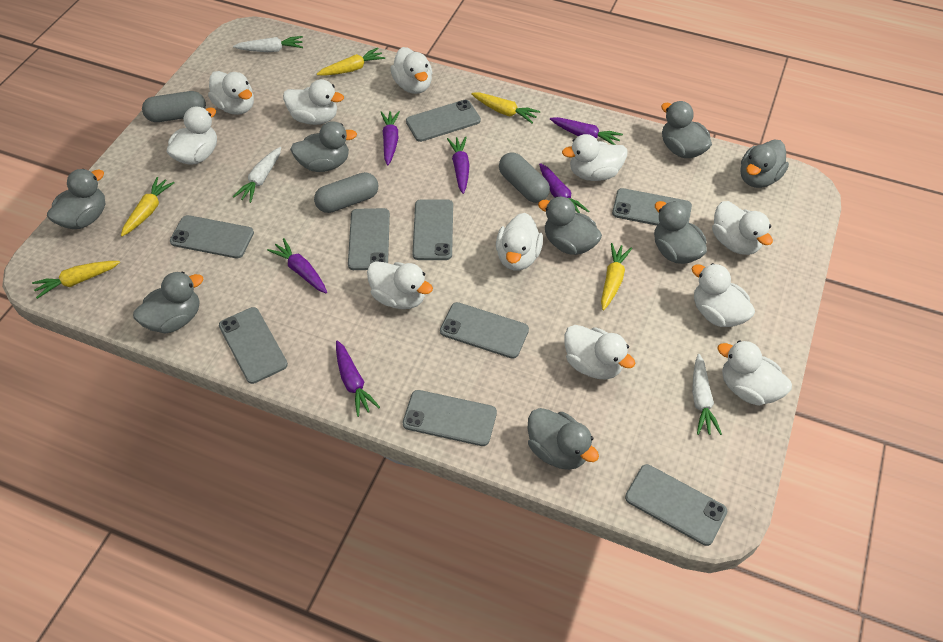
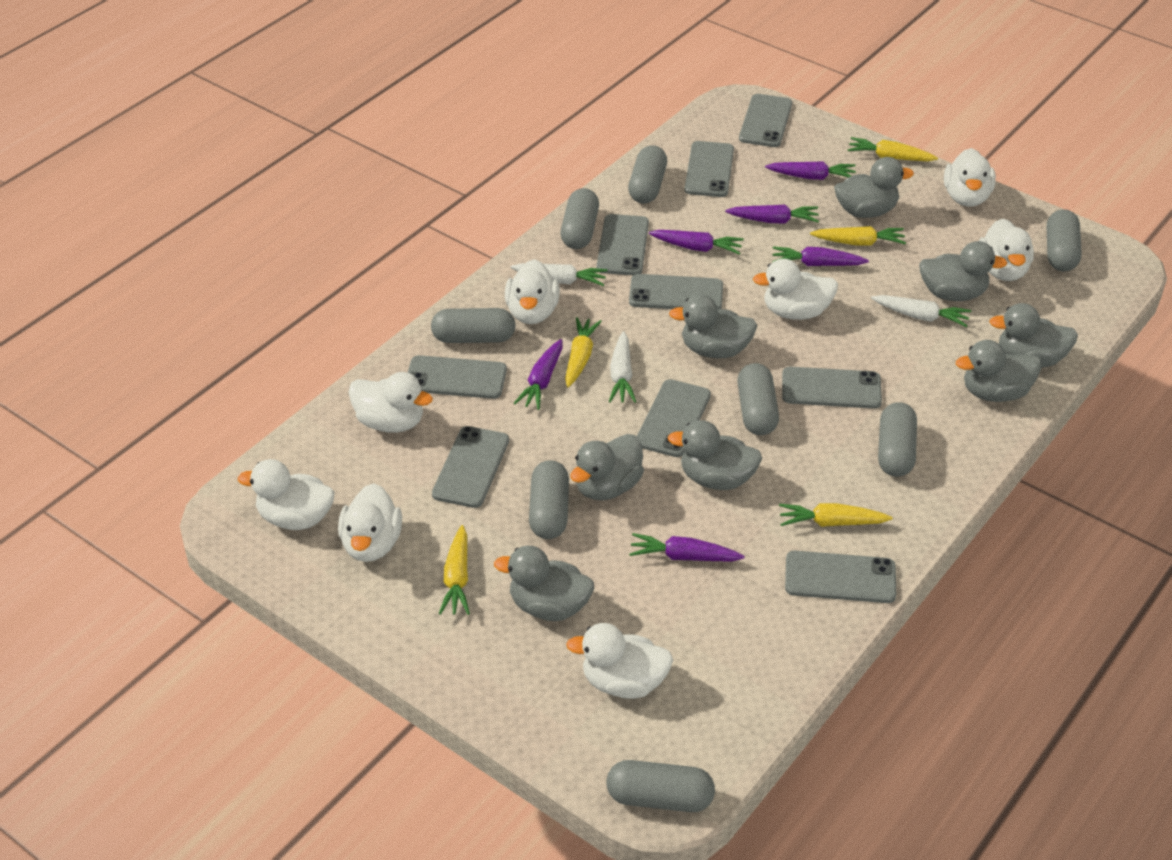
grey capsule: [142,91,206,122] [314,172,378,213] [499,152,550,203] = 3 -> [431,308,515,343] [529,460,569,539] [561,188,599,249] [606,760,715,812] [628,145,667,203] [737,363,779,435] [878,402,917,477] [1047,209,1082,271] = 8
white duck: [167,107,217,165] [208,71,254,115] [283,79,344,125] [367,261,433,309] [390,47,432,94] [496,213,543,270] [562,134,627,181] [565,325,635,380] [692,263,755,327] [712,201,773,255] [717,340,792,406] = 11 -> [238,459,335,530] [338,483,402,562] [348,372,433,433] [505,259,560,324] [566,623,673,699] [753,259,838,320] [944,148,996,207] [979,219,1034,281] = 8

